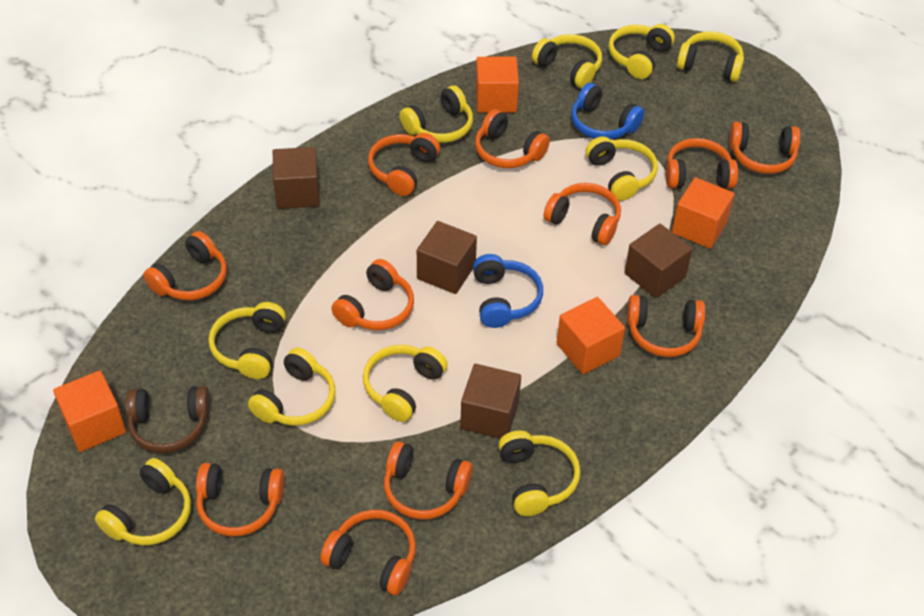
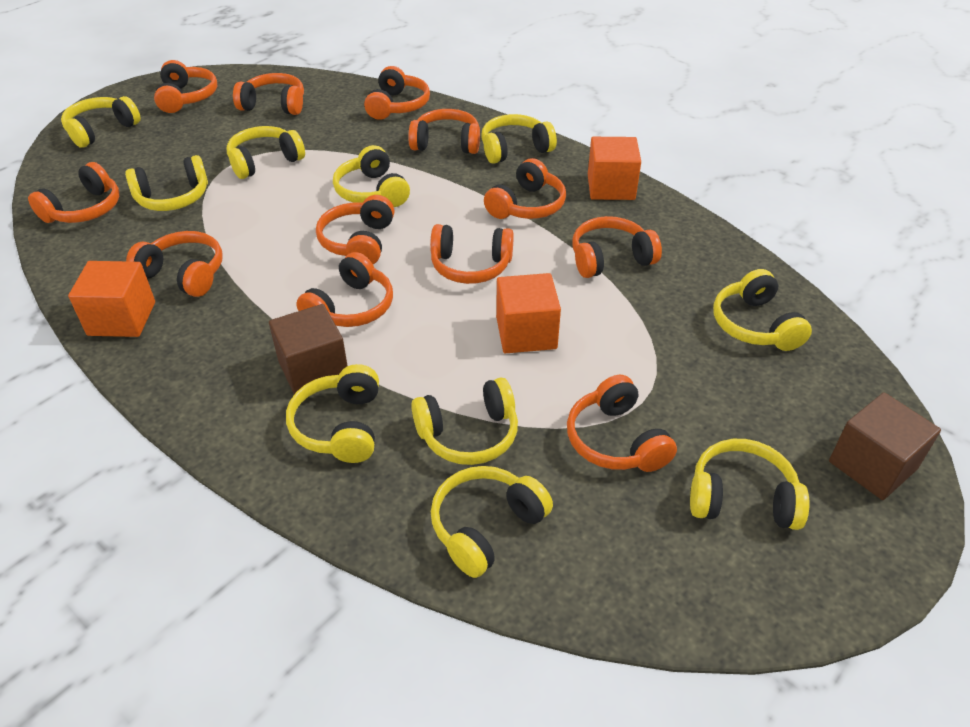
blue headphones: [473,254,543,328] [571,83,645,140] = 2 -> none = 0
brown cube: [273,147,320,209] [417,221,477,294] [460,364,521,439] [624,224,692,298] = 4 -> [269,304,347,394] [829,392,941,500] = 2
brown headphones: [125,386,210,453] = 1 -> none = 0
orange cube: [53,370,126,452] [476,56,519,113] [556,297,625,375] [672,177,734,249] = 4 -> [68,261,155,337] [496,273,561,353] [588,137,641,200] = 3
orange headphones: [143,231,227,300] [196,463,285,536] [320,510,416,595] [332,259,414,330] [368,133,440,196] [384,441,473,520] [475,109,550,168] [544,183,621,245] [627,295,705,357] [666,138,738,189] [729,122,800,174] = 11 -> [28,162,119,223] [126,231,222,297] [154,60,217,113] [233,73,304,115] [296,252,393,327] [316,195,394,264] [364,66,430,120] [408,109,480,154] [430,224,514,284] [484,158,566,219] [567,375,677,472] [572,216,662,278] = 12

